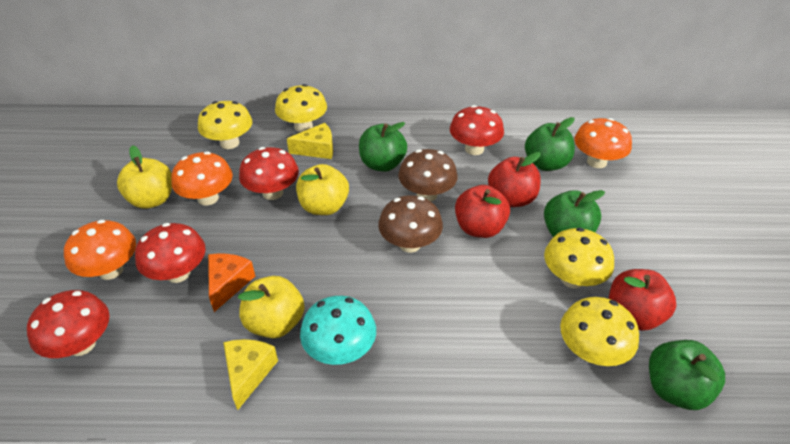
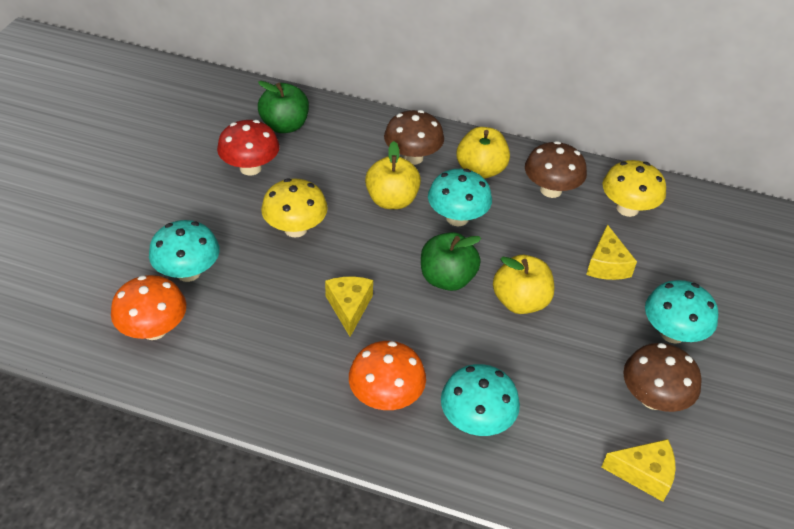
brown mushroom: [378,195,443,253] [398,149,458,201] = 2 -> [384,110,444,165] [525,141,587,198] [623,343,702,412] = 3
green apple: [359,122,407,172] [525,117,575,171] [544,190,605,237] [649,340,725,410] = 4 -> [258,81,309,133] [421,232,481,291] = 2
orange cheese: [208,253,255,312] = 1 -> none = 0
orange mushroom: [64,220,136,280] [171,152,233,205] [574,118,632,168] = 3 -> [111,275,186,340] [349,341,426,410] = 2
red apple: [455,185,510,238] [488,152,541,207] [609,269,677,331] = 3 -> none = 0
red mushroom: [27,290,110,358] [135,223,206,283] [239,147,299,200] [450,105,504,155] = 4 -> [217,120,280,176] = 1
turquoise mushroom: [300,296,376,365] = 1 -> [149,220,220,282] [428,169,492,226] [441,364,520,436] [645,280,718,344] = 4
yellow cheese: [223,339,278,410] [287,123,333,159] = 2 -> [325,277,373,337] [586,224,637,280] [601,439,676,502] = 3
yellow mushroom: [198,101,252,149] [275,84,327,132] [544,228,614,288] [560,297,639,366] = 4 -> [261,178,328,238] [602,160,666,217] = 2

